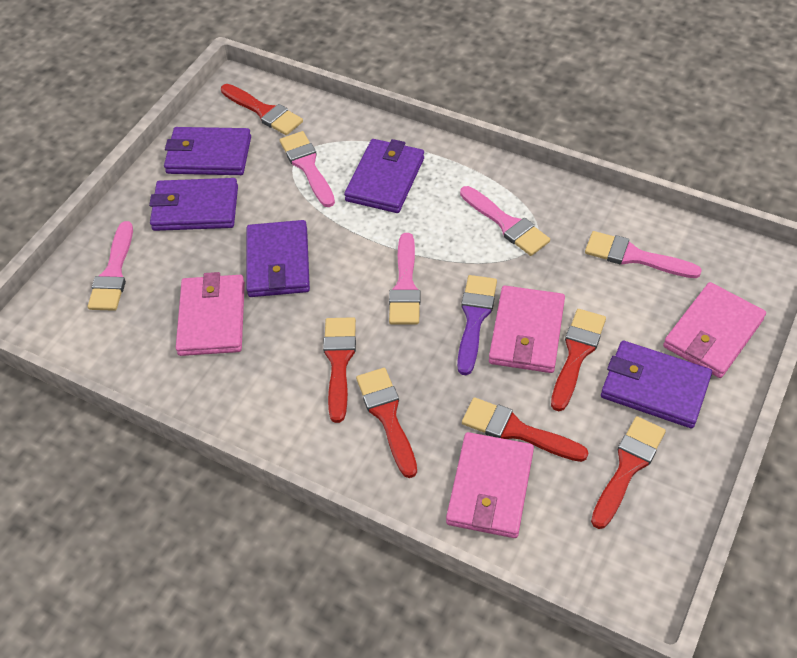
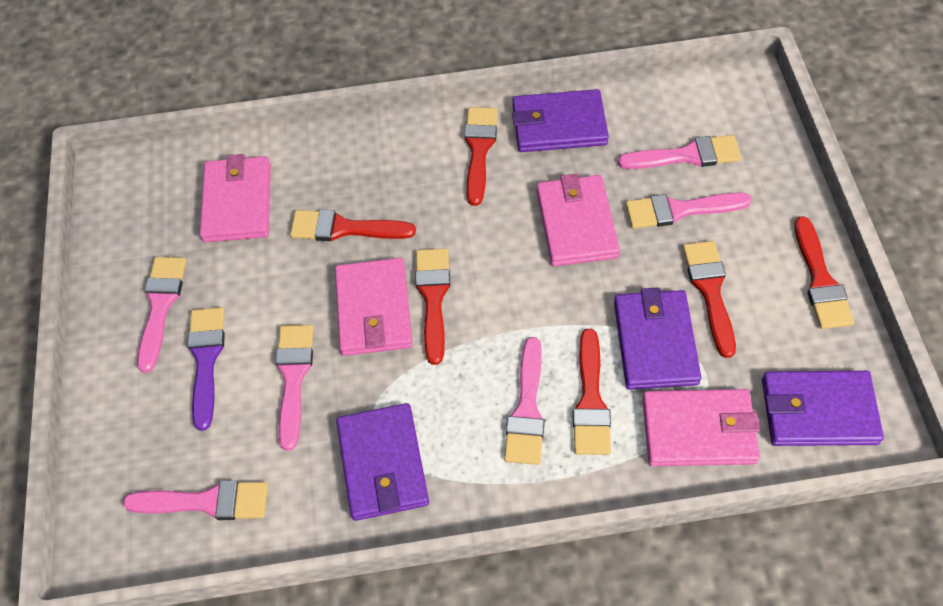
pink brush: [88,221,133,311] [280,131,335,207] [389,233,421,324] [460,186,550,256] [585,231,702,278] = 5 -> [123,481,268,520] [137,257,186,373] [275,325,314,451] [504,337,545,465] [618,135,741,169] [626,193,752,229] = 6
purple wallet: [149,178,238,231] [164,127,251,175] [246,220,310,297] [344,139,424,213] [601,341,712,428] = 5 -> [336,403,429,521] [512,89,609,152] [614,288,701,390] [762,371,884,446] = 4

